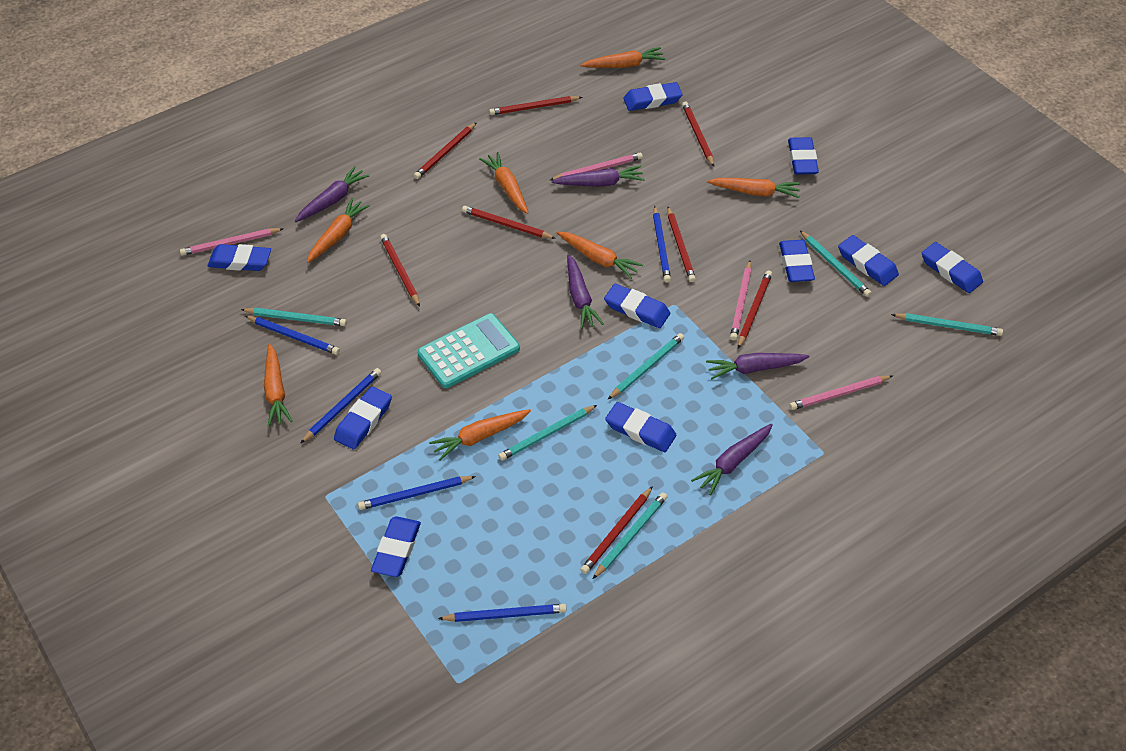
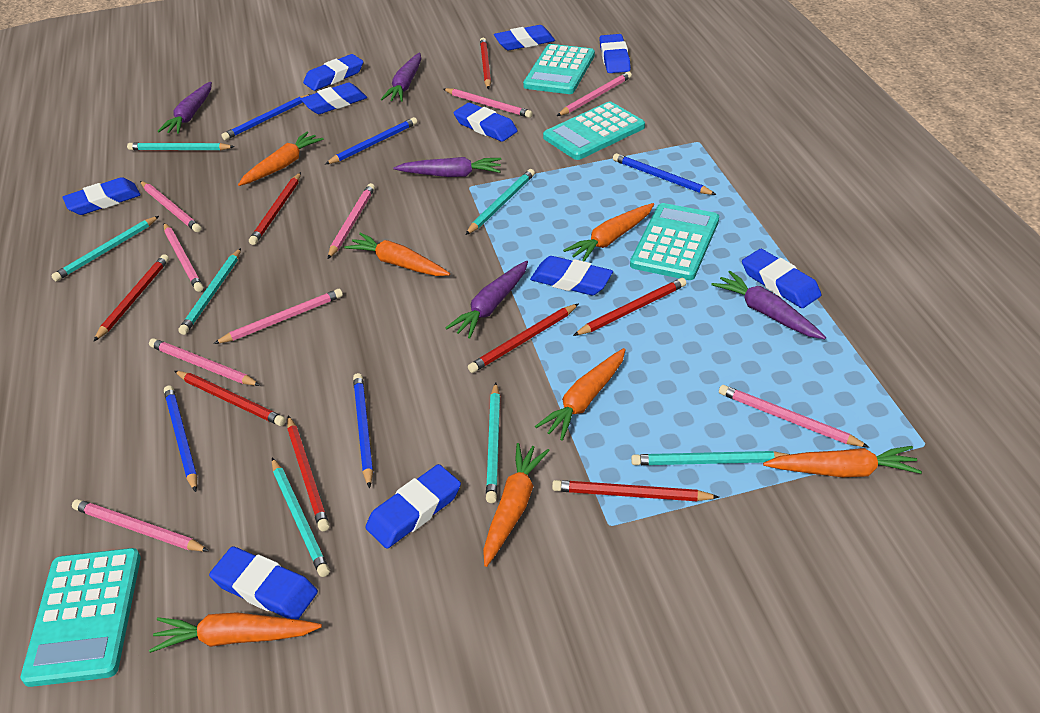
pink pencil: [180,228,284,256] [550,153,643,180] [730,261,752,341] [789,375,892,410] = 4 -> [72,499,209,551] [140,181,201,232] [149,338,260,386] [164,223,203,292] [213,289,343,344] [328,183,375,259] [443,88,533,118] [557,71,632,116] [719,385,869,447] = 9
turquoise calculator: [417,313,520,388] = 1 -> [21,548,141,687] [523,44,595,94] [543,102,645,160] [630,203,719,280] = 4
turquoise pencil: [241,308,347,326] [498,405,597,461] [593,492,667,579] [608,333,684,399] [800,231,871,297] [891,313,1003,336] = 6 -> [51,216,159,281] [127,143,235,150] [178,248,241,335] [272,458,330,577] [465,169,535,235] [486,382,500,503] [631,451,790,465] = 7

